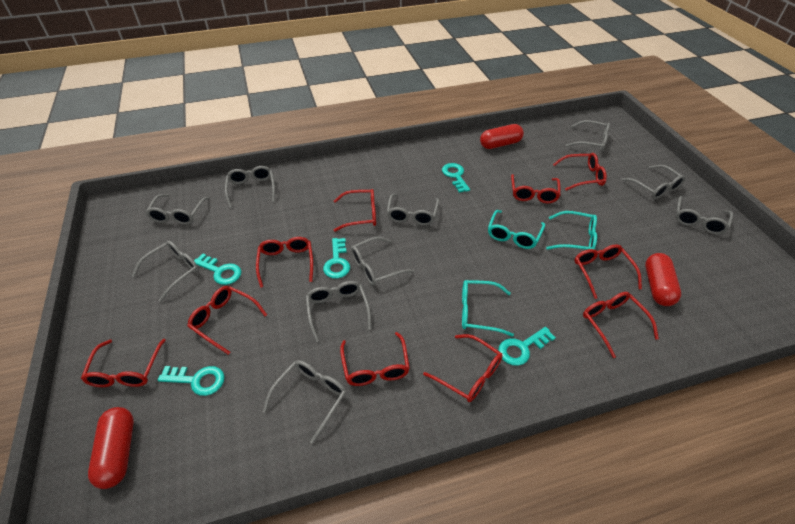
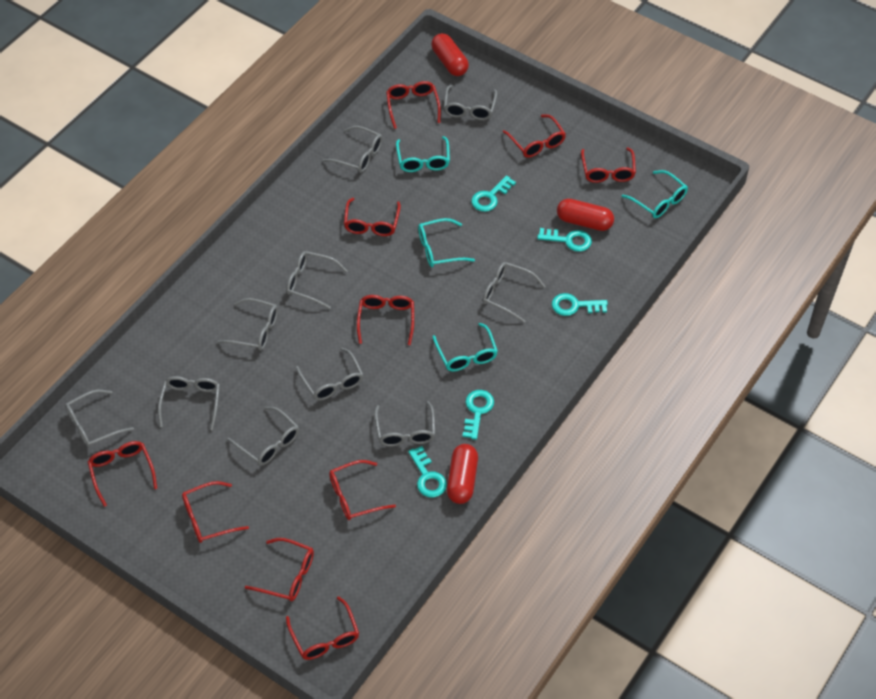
turquoise glasses: [462,280,514,337] [488,210,545,249] [546,211,597,250] = 3 -> [396,136,450,172] [418,218,475,267] [433,323,498,371] [621,170,688,218] = 4

